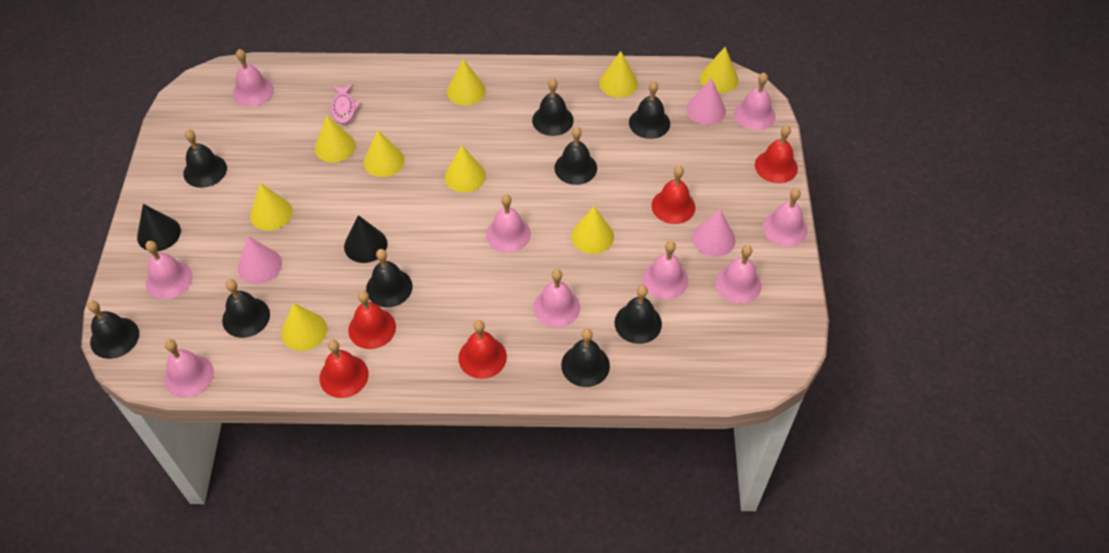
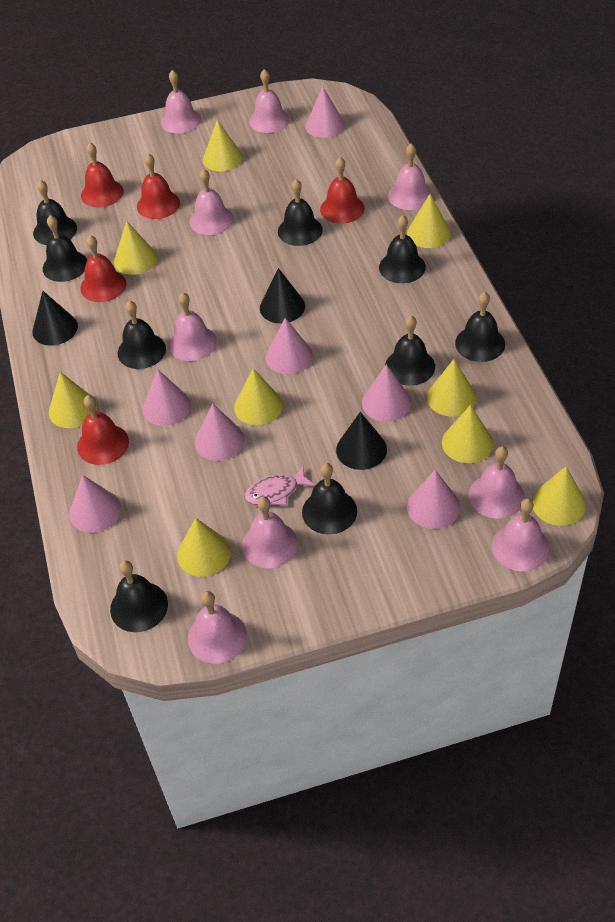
black cone: [137,204,181,251] [344,215,388,263] = 2 -> [32,291,78,346] [260,268,305,323] [336,412,387,470] = 3
pink cone: [238,236,282,284] [686,78,726,125] [692,209,736,257] = 3 -> [69,475,121,533] [142,369,191,426] [195,403,245,461] [265,318,313,374] [305,87,345,138] [362,364,411,422] [407,470,460,529] = 7

